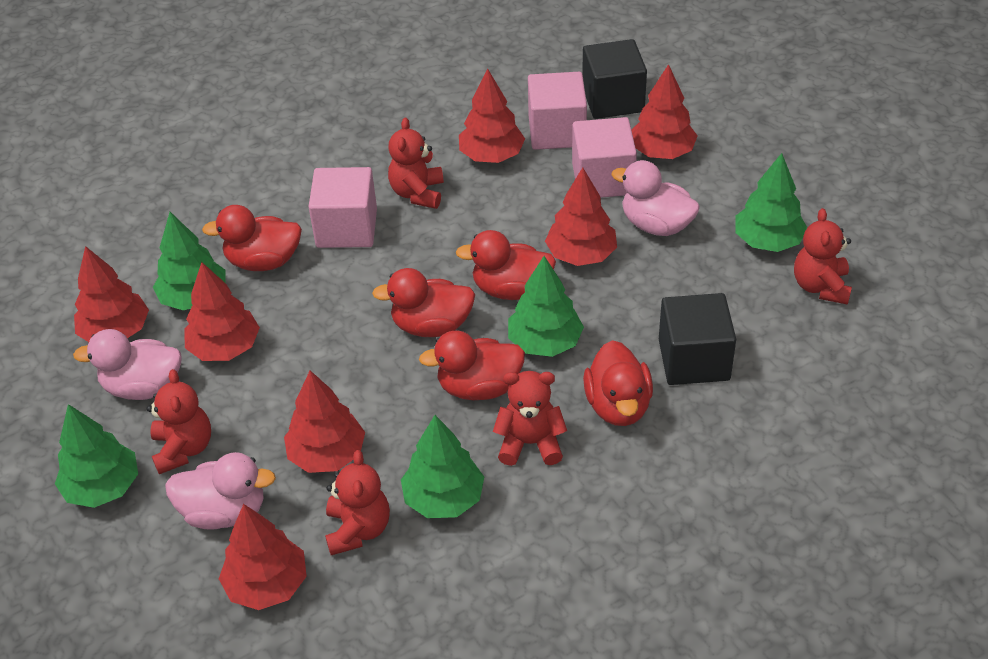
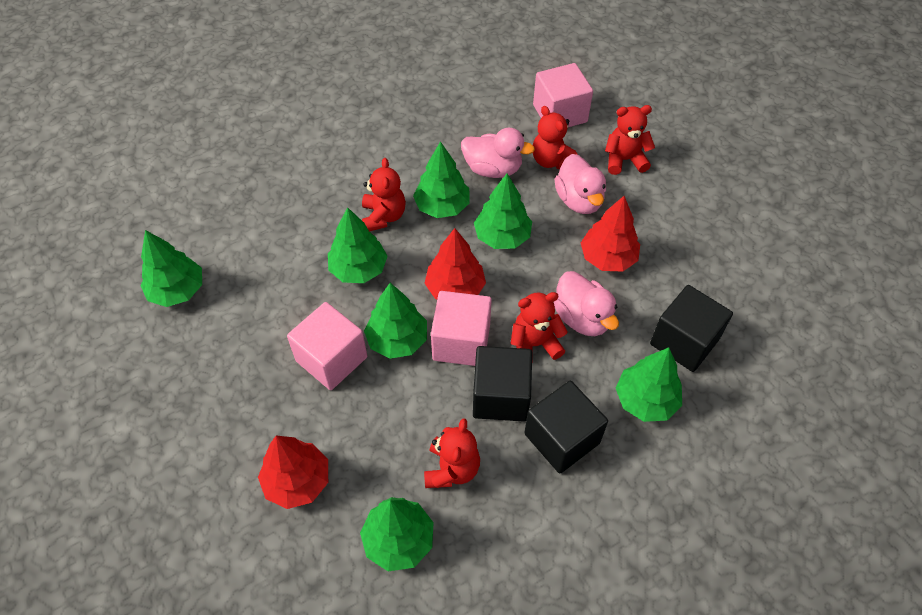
black cube: [582,39,647,119] [659,293,736,385] = 2 -> [473,346,532,422] [524,381,608,474] [650,285,733,372] = 3
green tree: [55,404,138,508] [153,212,226,310] [401,415,484,518] [508,256,584,357] [735,153,807,252] = 5 -> [140,230,202,307] [328,207,388,283] [360,497,434,571] [364,283,427,359] [413,141,470,218] [474,174,532,249] [616,348,682,422] = 7
red duck: [202,205,302,271] [372,268,475,337] [419,330,525,400] [456,230,556,300] [583,340,653,426] = 5 -> none = 0
red tree: [74,246,149,342] [184,262,260,361] [219,504,307,610] [284,371,365,473] [459,69,525,163] [545,167,617,266] [631,64,698,159] = 7 -> [258,436,328,509] [424,228,486,299] [581,196,640,271] = 3

